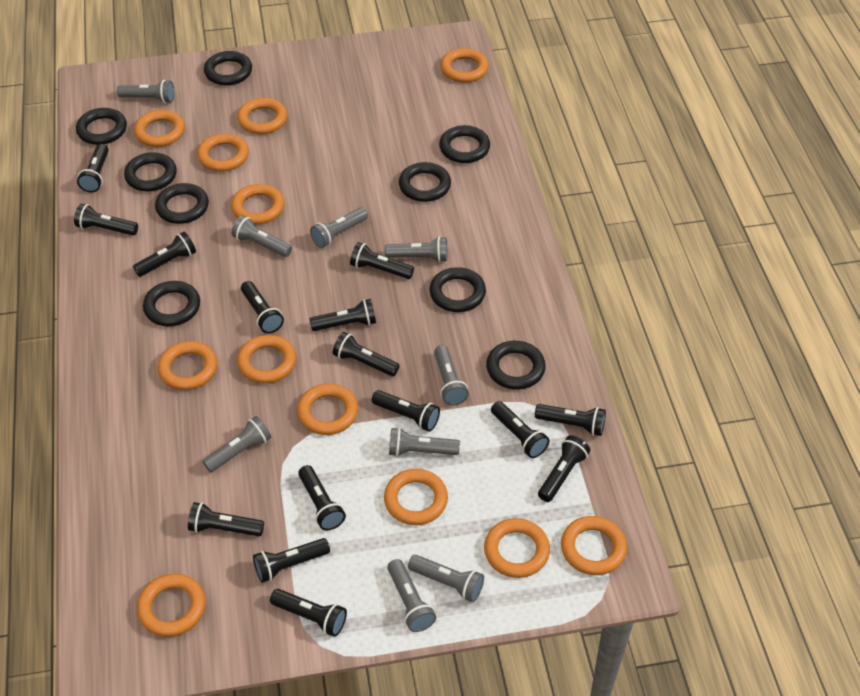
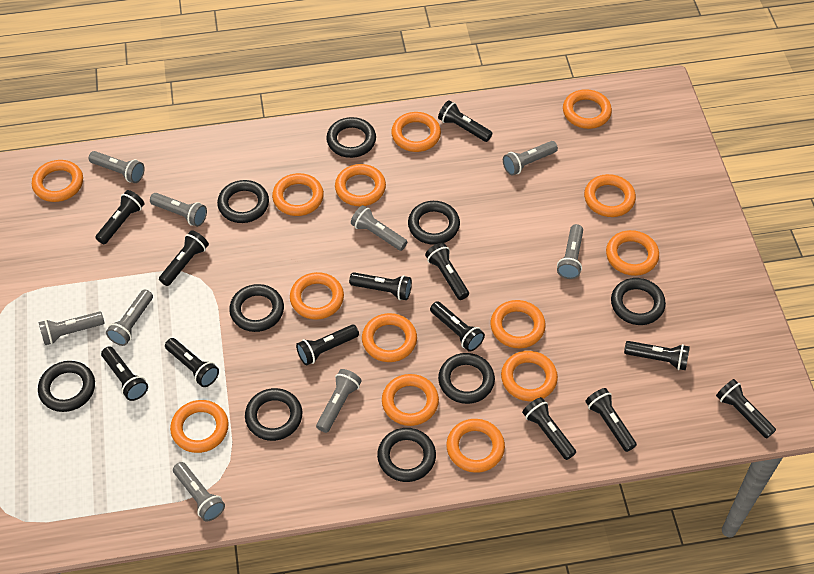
black flashlight: [74,204,138,235] [77,144,109,192] [133,231,196,277] [188,502,264,536] [241,281,284,333] [253,538,330,583] [270,589,347,637] [298,465,346,530] [310,299,376,331] [333,332,400,376] [350,242,414,279] [372,390,440,432] [491,401,549,458] [535,404,606,436] [538,435,590,502] = 15 -> [96,190,145,244] [101,347,148,401] [159,230,209,286] [165,338,219,387] [296,325,359,366] [349,272,412,300] [425,243,469,300] [430,301,485,352] [438,100,492,142] [522,397,576,460] [585,388,637,452] [624,341,690,370] [716,379,776,438] = 13
orange ring: [134,110,185,147] [137,574,206,637] [158,341,217,390] [197,133,249,172] [231,184,285,224] [237,98,287,134] [237,335,296,383] [297,384,358,435] [384,469,448,525] [441,48,489,83] [484,518,550,578] [561,516,627,575] = 12 -> [32,160,83,202] [170,400,229,453] [272,173,324,216] [290,272,344,320] [335,164,386,206] [362,313,417,362] [382,374,439,426] [391,112,441,152] [446,419,505,473] [491,300,546,348] [501,351,558,401] [563,89,612,129] [584,174,636,217] [606,230,659,276] = 14

